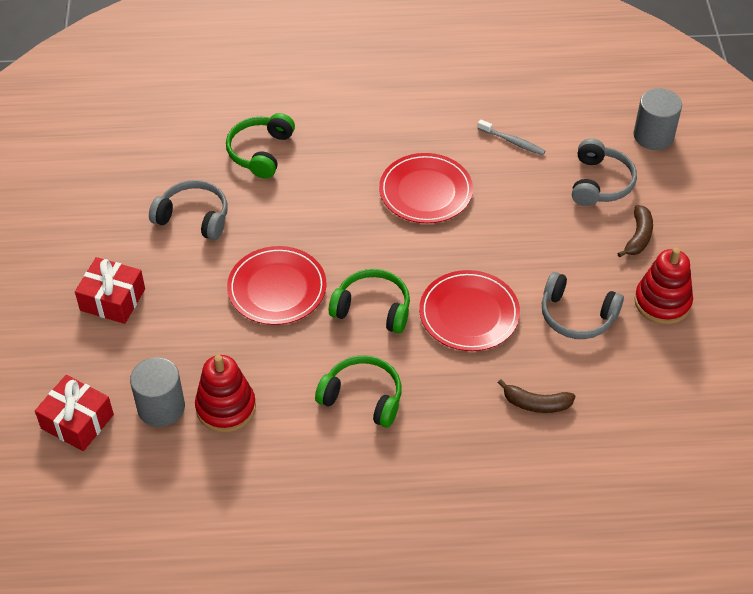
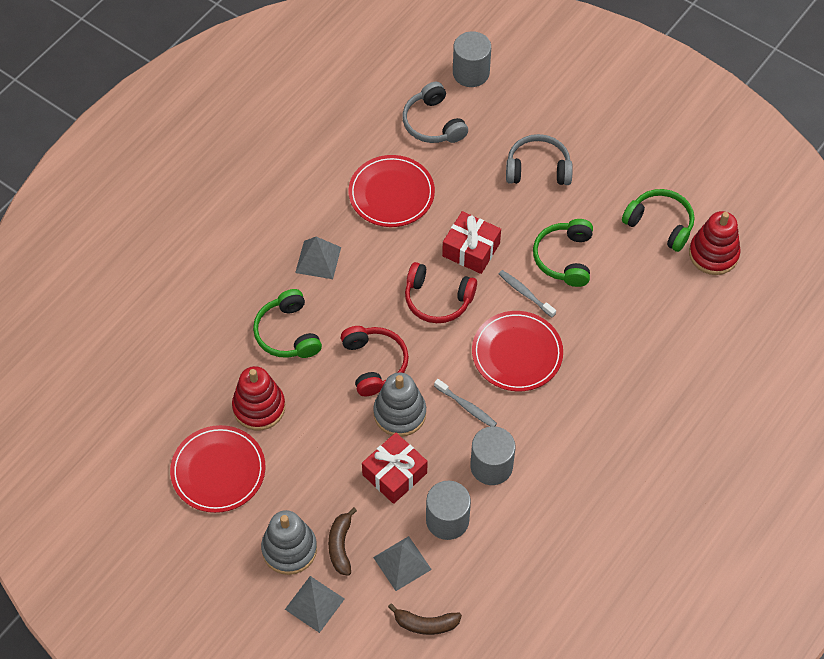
grey cylinder: [130,357,185,427] [634,88,682,150] = 2 -> [426,481,471,540] [453,31,491,87] [470,426,515,485] = 3
grey headphones: [149,180,228,240] [542,272,624,339] [572,138,637,206] = 3 -> [402,82,468,143] [506,134,573,185] = 2
grey pyramid: none = 0 -> [285,576,344,633] [295,237,341,279] [373,536,432,591] = 3
grey stacking toy: none = 0 -> [261,510,317,575] [373,373,426,437] = 2
grey toothbrush: [478,120,545,155] = 1 -> [434,379,497,427] [499,270,556,317] = 2
red headphones: none = 0 -> [341,326,409,396] [405,262,477,323] = 2

